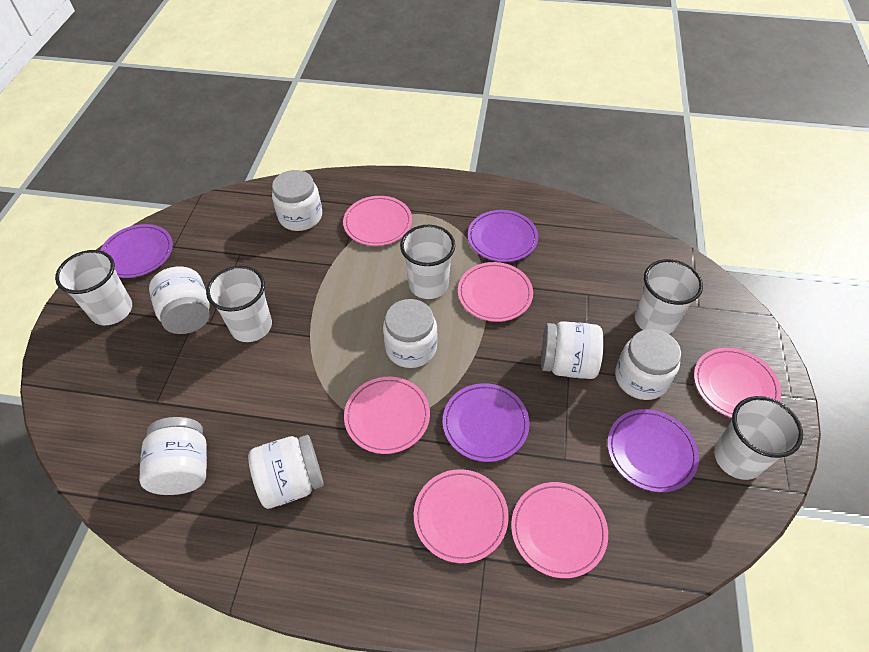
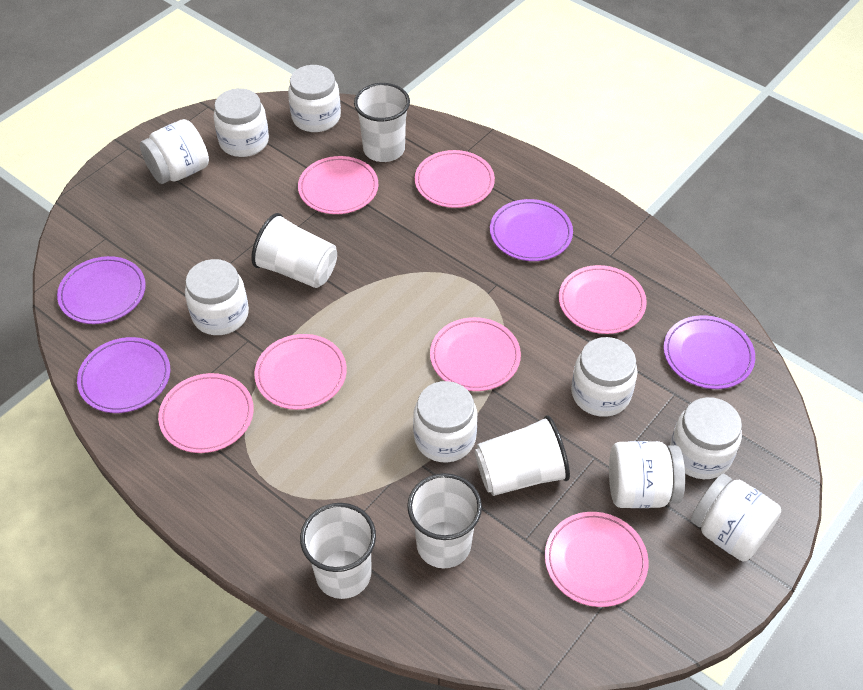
pink plate: [343,196,412,246] [344,377,430,454] [414,469,509,563] [458,262,533,322] [511,482,608,578] [694,348,781,418] = 6 -> [158,373,254,453] [254,334,347,410] [298,156,378,214] [415,150,495,208] [430,317,521,391] [545,512,649,607] [559,265,647,334] = 7
white jar: [139,417,207,495] [149,267,210,334] [248,435,324,509] [272,170,322,231] [383,299,438,368] [541,321,604,379] [615,329,681,400] = 7 -> [140,119,209,184] [185,259,249,335] [213,88,269,157] [288,65,341,132] [413,381,478,463] [571,337,637,417] [609,441,685,508] [670,397,742,479] [691,474,781,562] = 9

